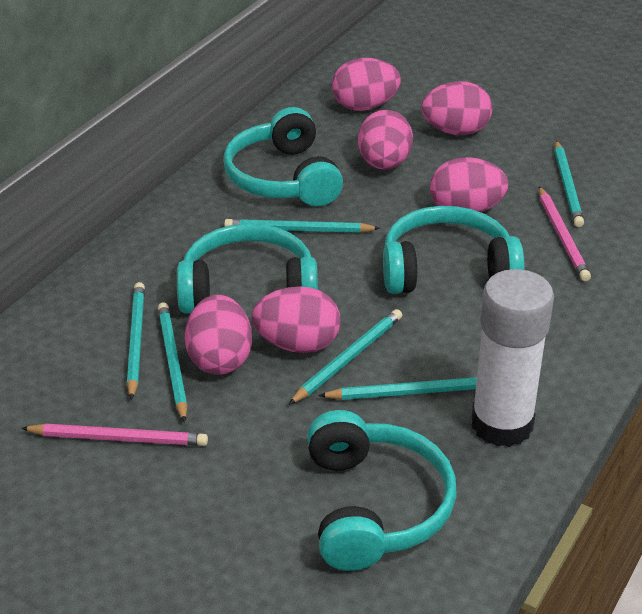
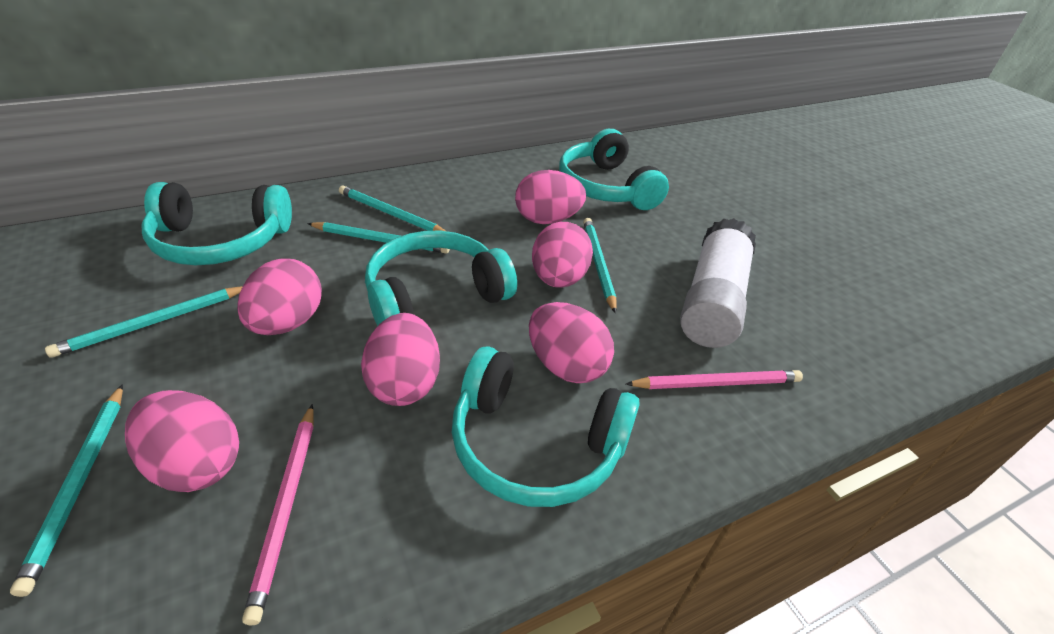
turquoise pencil: [127,282,145,400] [158,302,188,423] [224,219,380,233] [289,309,402,405] [318,377,477,400] [555,140,584,227] = 6 -> [10,384,123,597] [45,286,243,358] [307,222,450,254] [339,185,446,231] [583,218,616,313] = 5

